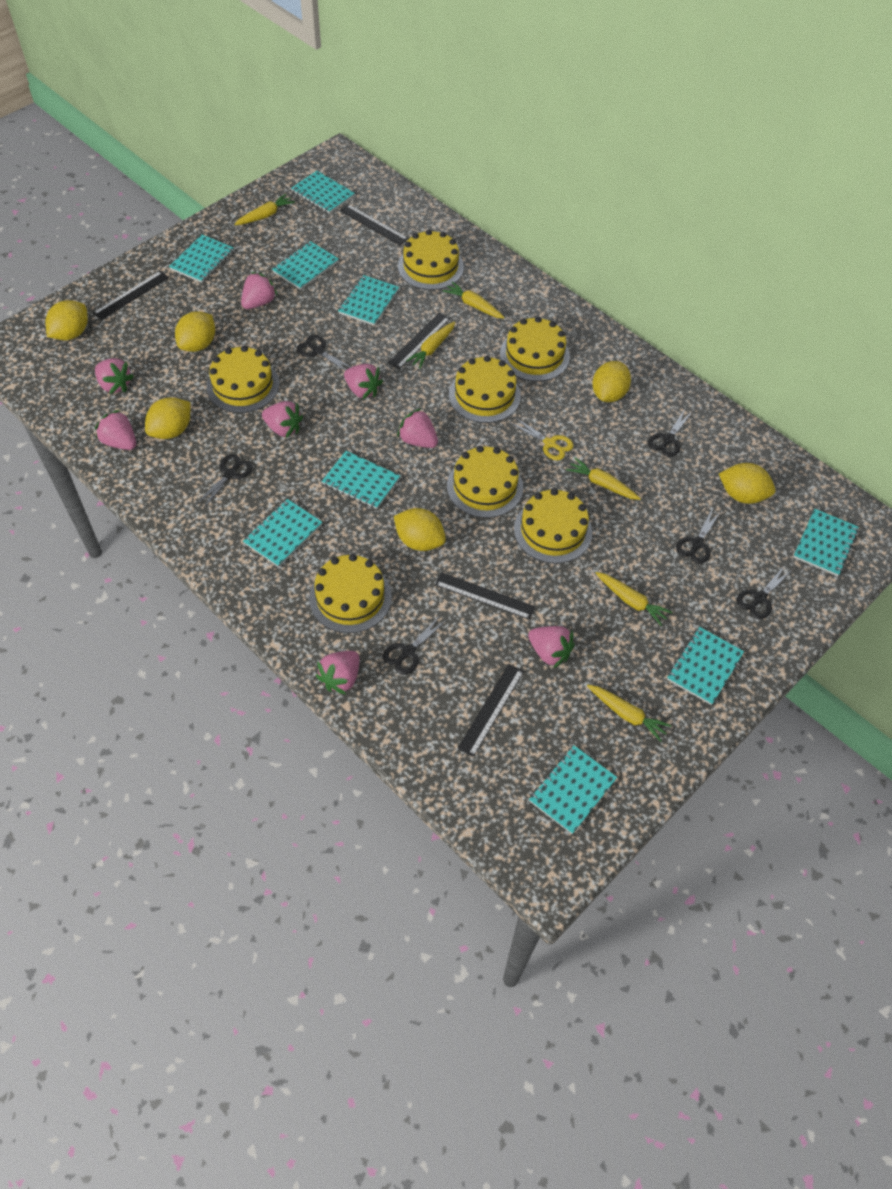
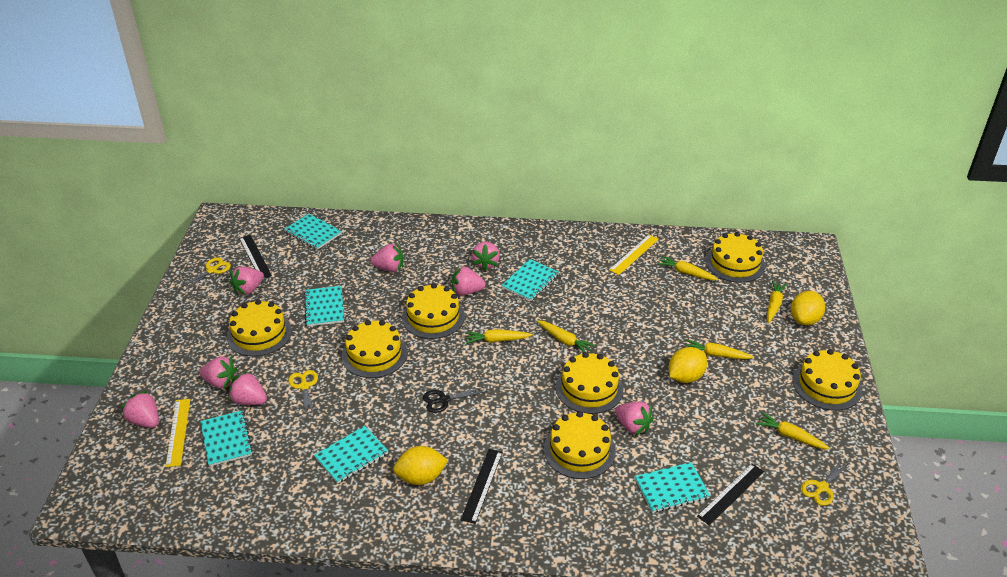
black ruler: [93,271,169,320] [340,204,409,245] [388,313,450,369] [435,572,535,620] [458,664,524,757] = 5 -> [239,235,272,278] [461,449,503,524] [697,464,764,526] = 3
black scissors: [196,454,253,509] [297,335,351,371] [383,614,448,675] [648,409,693,457] [676,508,721,564] [737,565,793,619] = 6 -> [423,387,487,413] = 1
turquoise notebook: [169,235,234,283] [243,499,322,567] [272,241,339,290] [291,171,355,214] [322,451,400,509] [338,275,399,326] [529,745,617,834] [667,627,744,705] [793,509,859,576] = 9 -> [200,411,253,467] [284,214,342,250] [304,286,344,326] [314,426,388,483] [501,259,559,301] [635,462,710,513] = 6
yellow lemon: [45,300,88,340] [145,397,191,439] [175,311,215,352] [394,508,446,551] [592,361,631,402] [719,463,776,504] = 6 -> [393,446,449,485] [669,347,707,383] [791,291,825,325] = 3
yellow ruler: none = 0 -> [166,399,190,467] [609,235,659,275] = 2
yellow scissors: [511,417,574,460] = 1 -> [179,257,231,291] [288,370,318,416] [801,459,850,506] = 3

